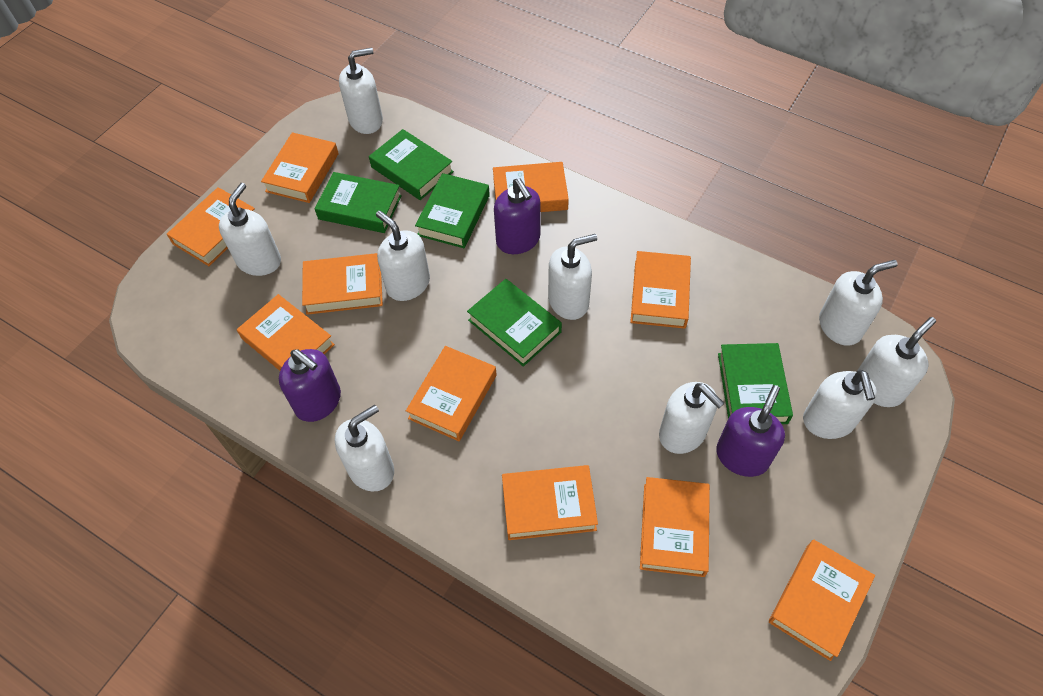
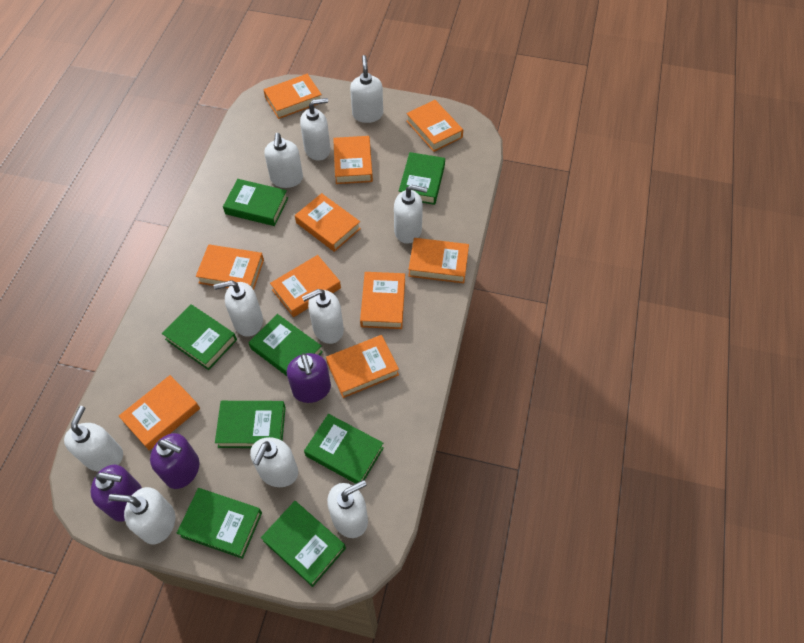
green book: [315,172,402,233] [369,129,454,200] [415,173,490,248] [467,279,562,367] [718,343,793,424] = 5 -> [162,304,237,370] [177,488,262,559] [215,401,286,448] [223,179,288,226] [248,314,323,376] [261,501,346,587] [304,414,384,484] [399,152,445,205] = 8
white soap dispenser: [219,183,281,276] [335,405,394,491] [339,48,383,134] [376,211,430,301] [548,234,597,320] [659,382,724,454] [803,370,877,439] [819,260,898,346] [856,317,936,407] = 9 -> [64,406,123,471] [109,487,175,544] [214,280,263,337] [250,437,298,487] [264,133,303,188] [300,98,330,161] [302,289,344,344] [327,480,368,538] [350,55,383,123] [394,185,428,244] = 10

